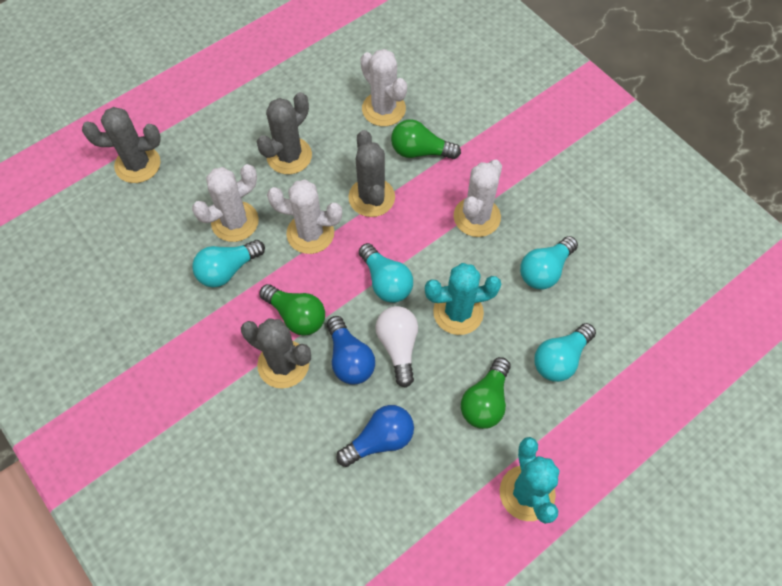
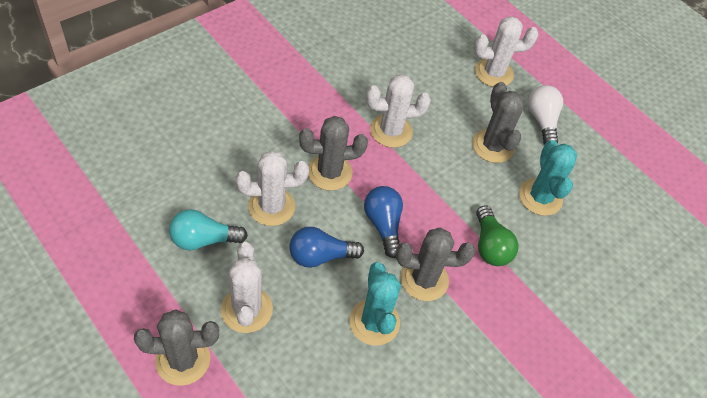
green light bulb: [259,284,325,336] [391,119,461,159] [461,357,510,429] = 3 -> [476,205,518,266] = 1
turquoise light bulb: [192,240,265,287] [359,243,413,303] [520,236,578,290] [534,323,596,382] = 4 -> [169,209,248,250] = 1

